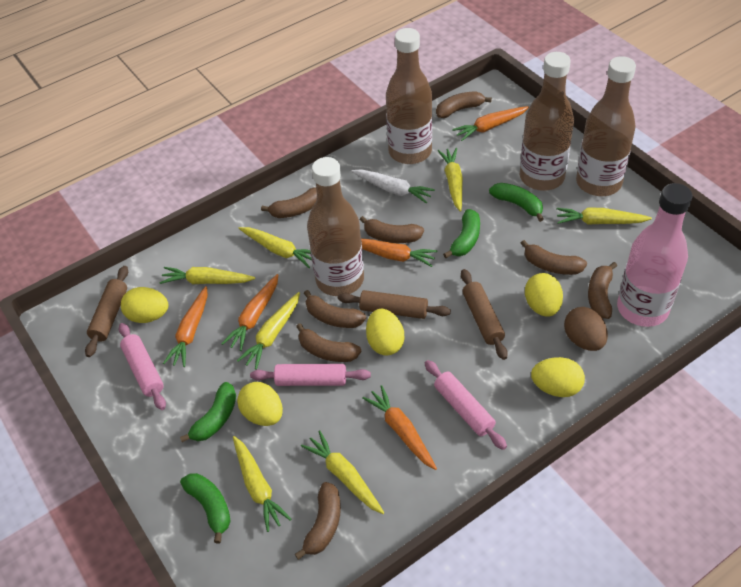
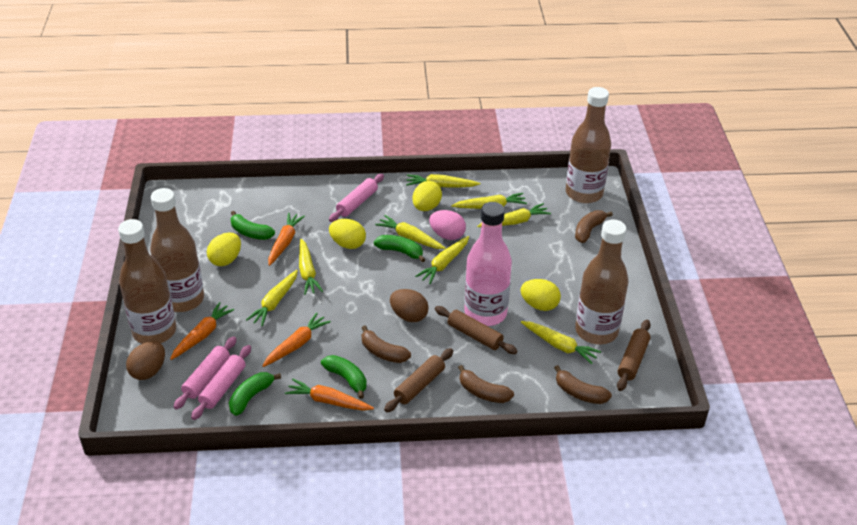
brown banana: [261,187,317,218] [295,482,341,560] [296,323,361,362] [304,290,366,328] [359,216,424,243] [436,91,492,118] [521,240,587,275] [588,262,617,319] = 8 -> [362,325,411,363] [458,365,514,403] [554,365,612,404] [575,210,613,243] = 4
brown egg: [564,307,608,351] = 1 -> [126,341,165,380] [390,289,429,322] = 2
orange carrot: [163,286,208,367] [221,274,278,351] [361,238,437,267] [362,385,437,470] [452,106,529,141] = 5 -> [170,302,234,360] [263,313,331,367] [268,213,305,266] [285,379,374,411] = 4
pink egg: none = 0 -> [429,210,466,240] = 1
white carrot: [351,169,435,203] = 1 -> none = 0
yellow carrot: [159,267,255,284] [233,436,291,532] [237,292,300,370] [238,227,312,268] [301,430,384,514] [438,148,463,212] [556,207,652,225] = 7 -> [246,270,298,326] [299,239,323,295] [375,215,446,249] [406,174,480,188] [415,236,469,284] [451,193,527,209] [477,203,551,227] [521,321,601,364] = 8
yellow egg: [121,287,169,323] [237,382,283,426] [366,309,404,356] [525,273,563,317] [531,357,585,397] = 5 -> [207,232,241,266] [329,219,366,249] [412,181,442,211] [520,279,561,311] = 4

